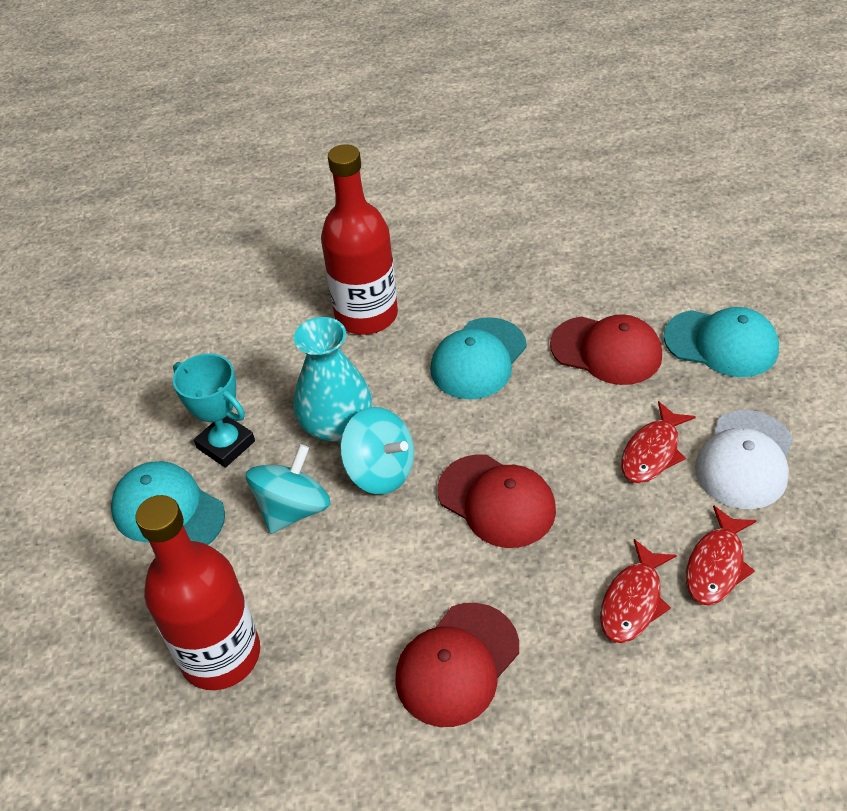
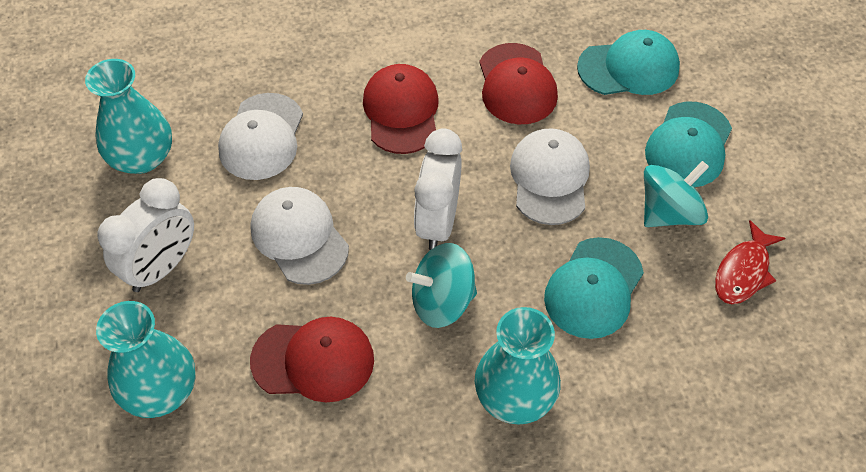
red bottle: [135,495,260,690] [321,144,398,335] = 2 -> none = 0
red fish: [600,539,677,643] [621,401,696,483] [686,505,757,605] = 3 -> [715,220,785,304] = 1
turquoise trophy: [173,353,255,468] = 1 -> none = 0
turquoise vase: [294,317,373,442] = 1 -> [85,59,172,174] [96,301,196,418] [475,307,561,425] = 3
white cap: [695,410,793,509] = 1 -> [218,93,303,180] [251,187,349,285] [510,128,590,225] = 3
white clock: none = 0 -> [97,178,194,292] [414,128,462,250] = 2

